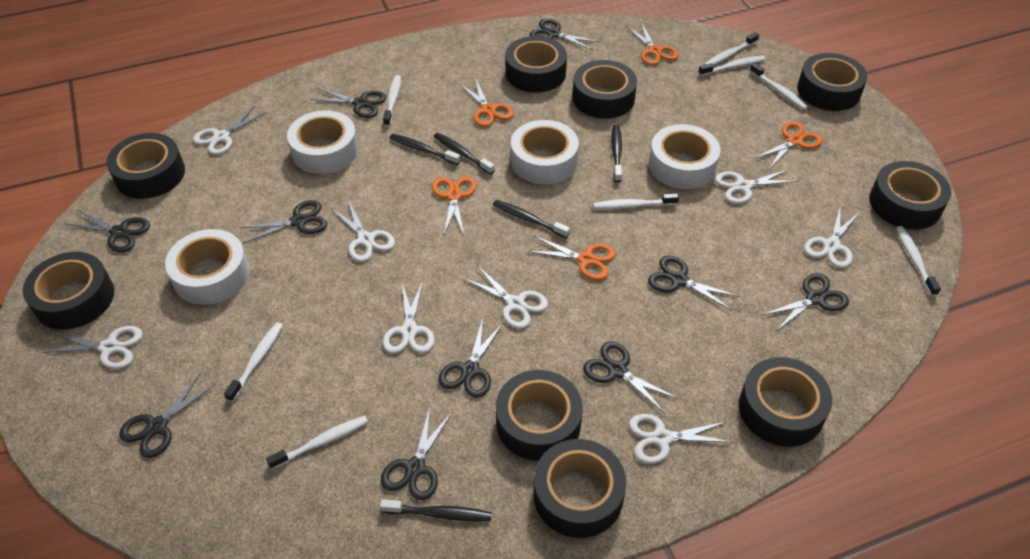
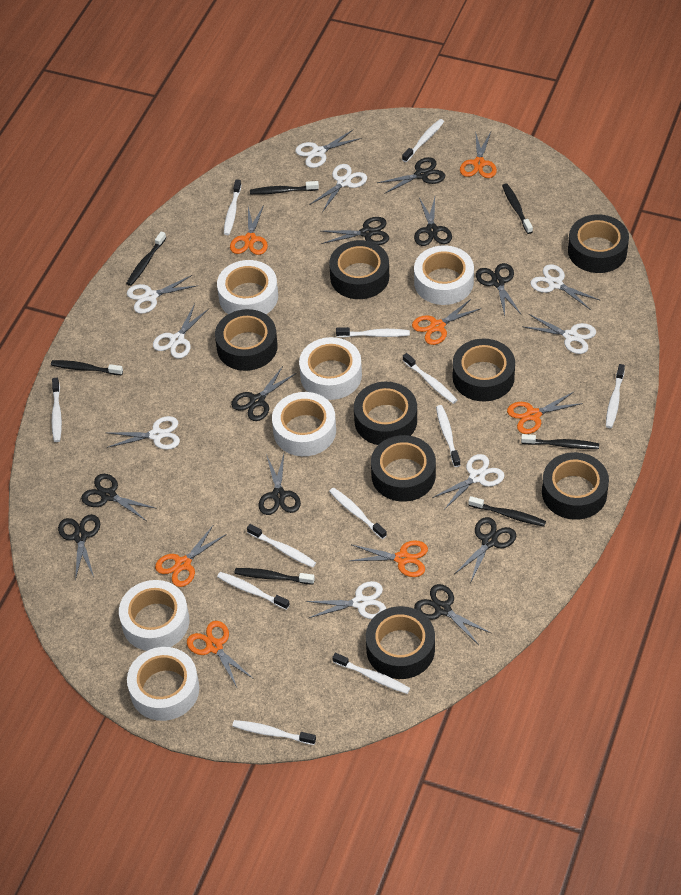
black tape: [23,252,114,330] [106,133,185,199] [496,370,583,461] [505,36,567,92] [533,439,626,538] [572,60,637,119] [739,357,832,447] [797,53,867,111] [869,161,951,230] = 9 -> [215,309,278,371] [329,240,389,299] [354,382,417,445] [366,606,435,679] [371,435,436,502] [452,339,515,402] [542,452,609,520] [568,214,629,273] = 8
black toothbrush: [380,499,492,521] [390,134,460,165] [434,133,495,175] [493,200,570,238] [611,125,622,182] = 5 -> [51,360,123,375] [126,231,166,286] [235,568,315,585] [250,181,319,195] [468,496,546,527] [502,183,533,234] [521,434,599,449] = 7
orange scissors: [432,177,476,235] [459,78,514,127] [527,236,616,280] [626,22,679,65] [754,121,823,169] = 5 -> [155,526,227,587] [187,621,254,687] [230,205,268,255] [349,540,428,577] [412,299,482,345] [460,131,497,178] [507,391,583,434] = 7
white scissors: [42,326,143,369] [193,106,267,155] [331,201,395,262] [383,281,434,354] [463,265,548,329] [629,414,732,464] [715,169,798,204] [804,208,860,268] = 8 -> [106,416,180,449] [127,275,198,314] [153,304,209,359] [295,130,361,168] [305,581,386,619] [309,164,367,212] [432,454,505,510] [524,314,596,354] [530,264,599,310] = 9
white tape: [165,229,250,305] [287,110,358,174] [511,120,579,184] [649,124,720,189] = 4 -> [119,580,189,651] [127,647,199,721] [217,260,278,314] [272,392,336,456] [299,337,362,400] [414,245,474,305] = 6
white toothbrush: [224,322,283,402] [266,415,368,470] [383,75,401,127] [593,193,679,209] [698,55,766,76] [704,32,759,66] [750,63,808,110] [896,226,941,296] = 8 -> [51,378,62,442] [217,572,290,610] [224,180,241,235] [232,720,316,745] [247,524,316,568] [329,488,387,539] [332,653,410,694] [336,327,410,337] [402,119,444,162] [403,353,457,404] [436,405,460,467] [606,364,625,428] = 12

